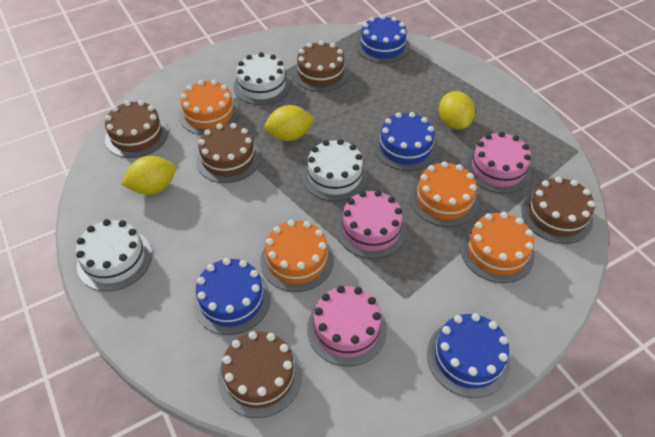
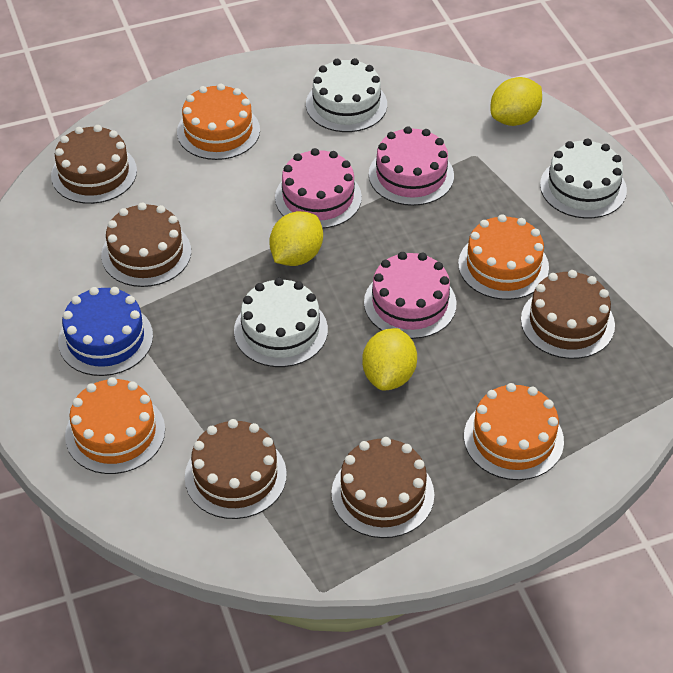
blue cake: [193,258,271,335] [356,15,410,63] [374,112,437,171] [427,313,510,398] = 4 -> [58,287,153,376] = 1

